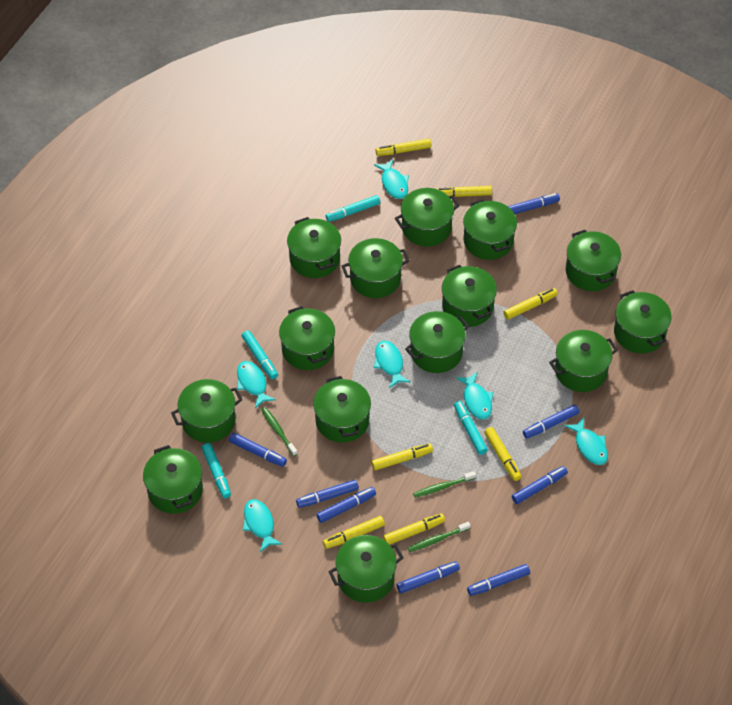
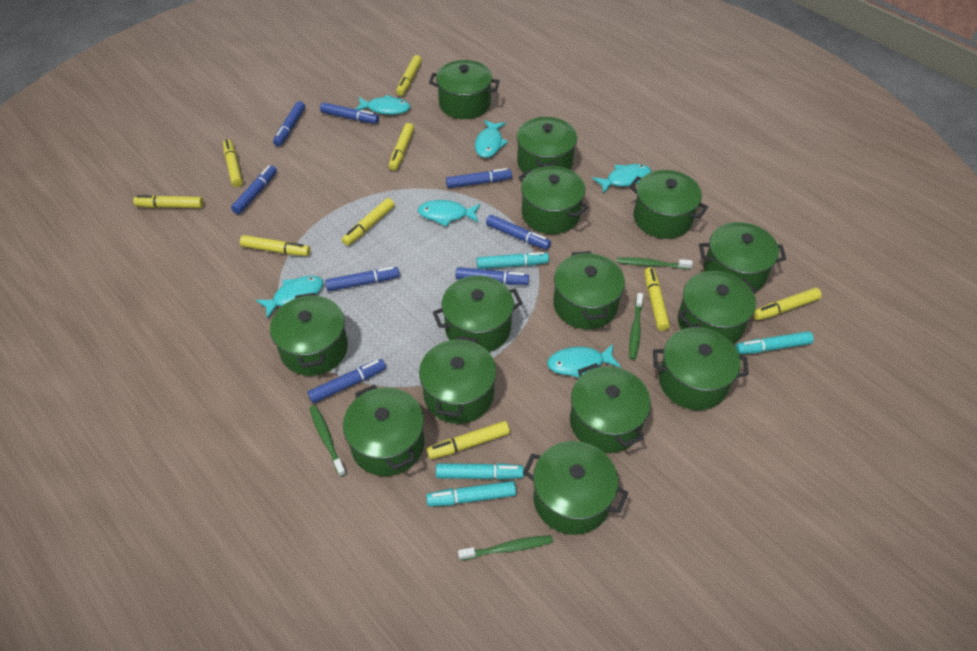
green toothbrush: [261,407,298,456] [408,522,470,552] [413,471,476,498] = 3 -> [309,405,346,477] [458,535,553,560] [617,257,693,269] [629,293,643,360] = 4
yellow marker: [323,516,385,549] [371,443,433,470] [376,139,432,156] [383,513,445,545] [437,186,492,197] [484,427,522,481] [504,288,558,320] = 7 -> [133,195,204,208] [223,139,243,187] [240,235,310,256] [342,198,394,246] [389,123,414,171] [396,55,422,96] [426,421,510,459] [644,267,670,331] [753,288,822,320] = 9

